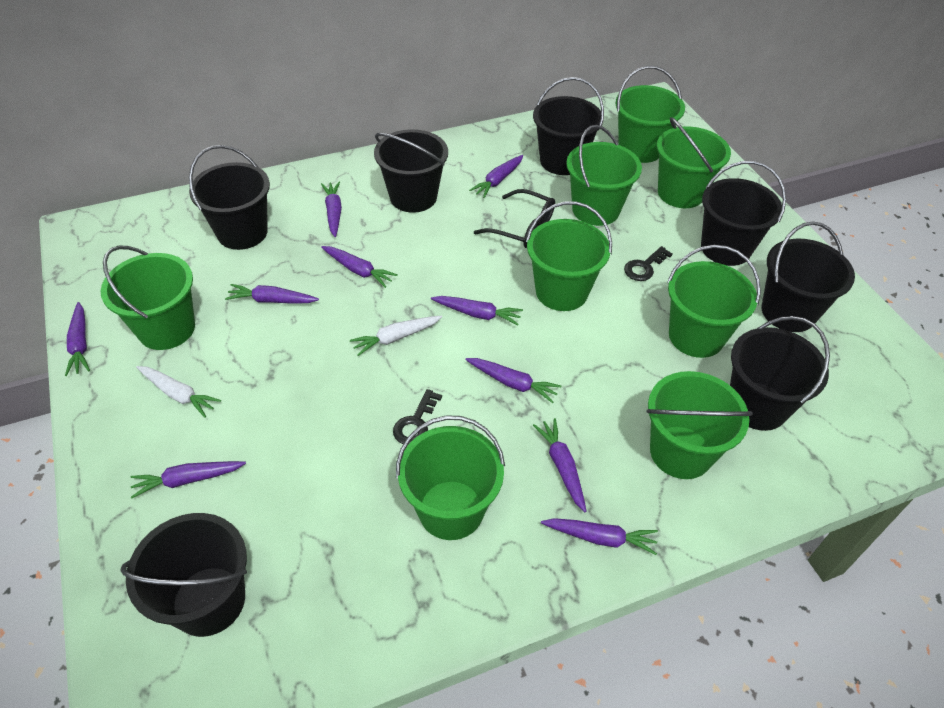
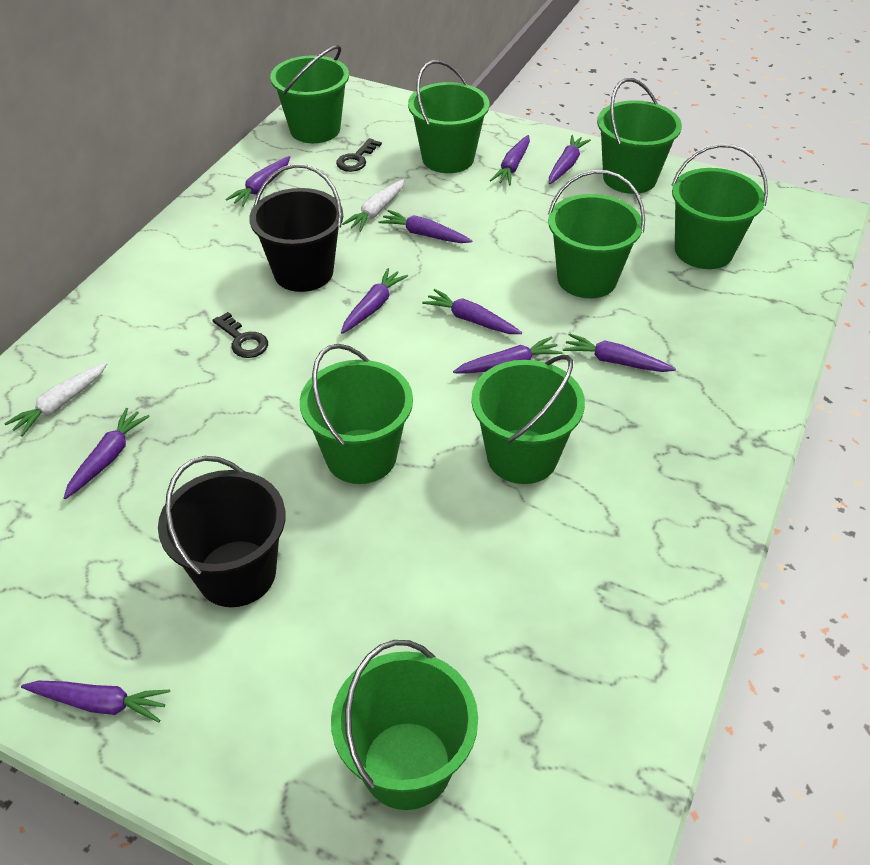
black bucket: [120,513,247,637] [189,145,270,250] [374,129,448,213] [533,77,604,175] [701,161,786,266] [730,316,830,431] [762,221,855,332] = 7 -> [158,456,286,607] [249,164,343,292] = 2
black glasses: [474,189,555,248] = 1 -> none = 0

